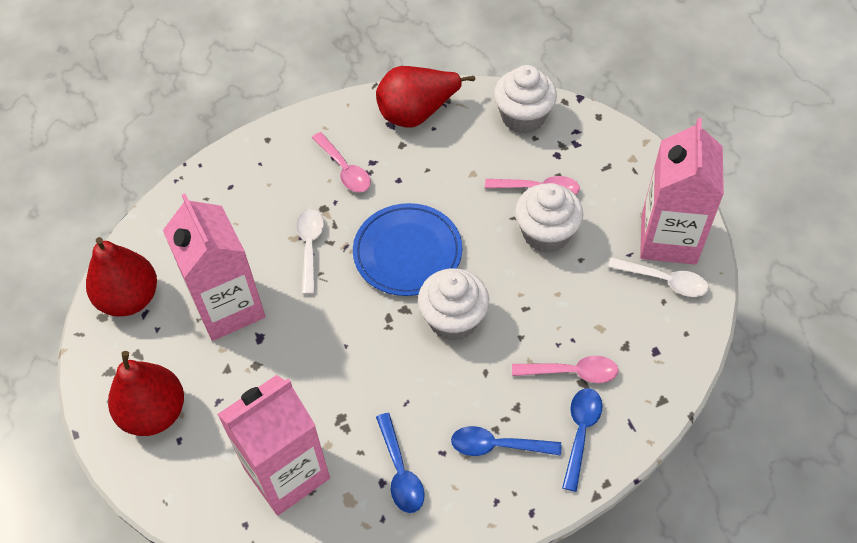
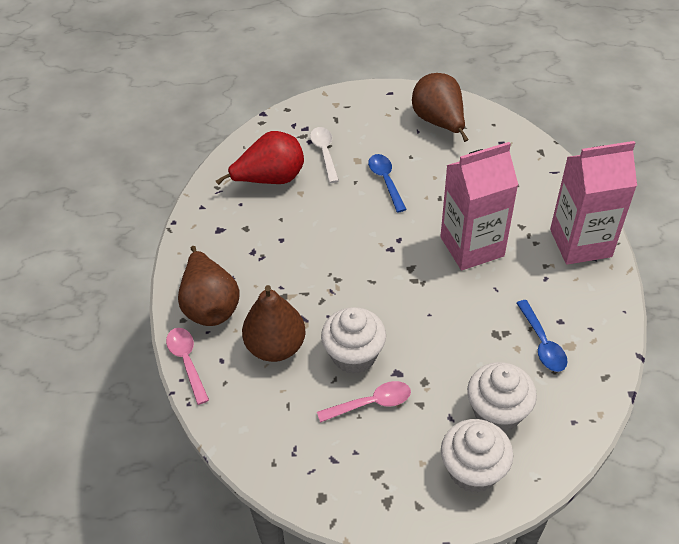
blue plate: [353,203,462,296] = 1 -> none = 0
blue spoon: [376,413,425,513] [451,426,561,456] [562,388,603,492] = 3 -> [368,154,407,212] [517,300,567,372] = 2
brown pear: none = 0 -> [178,246,240,326] [242,285,306,362] [412,73,469,142] = 3
pink carton: [163,194,266,341] [217,375,330,516] [640,118,724,265] = 3 -> [440,142,518,270] [550,141,637,265] = 2
pink spoon: [312,132,371,192] [485,176,580,195] [512,356,619,383] = 3 -> [166,328,209,405] [317,381,411,423] = 2
red pear: [86,237,157,317] [108,351,184,436] [376,66,475,128] = 3 -> [216,131,304,185] = 1
white spoon: [296,209,324,295] [608,257,708,297] = 2 -> [310,127,339,183] = 1

